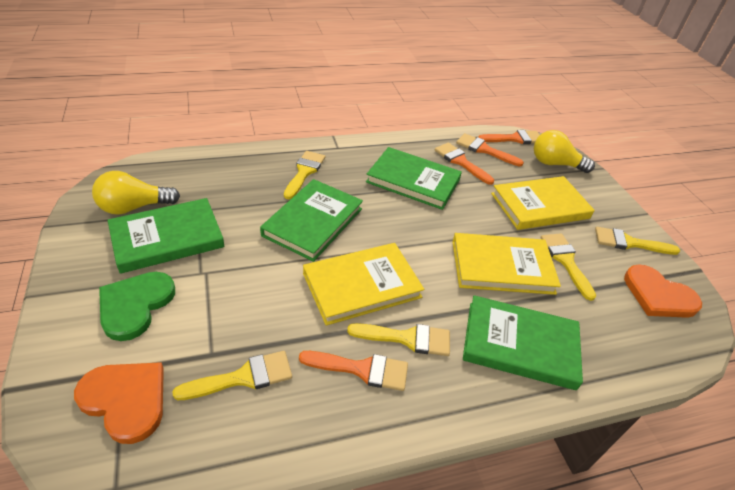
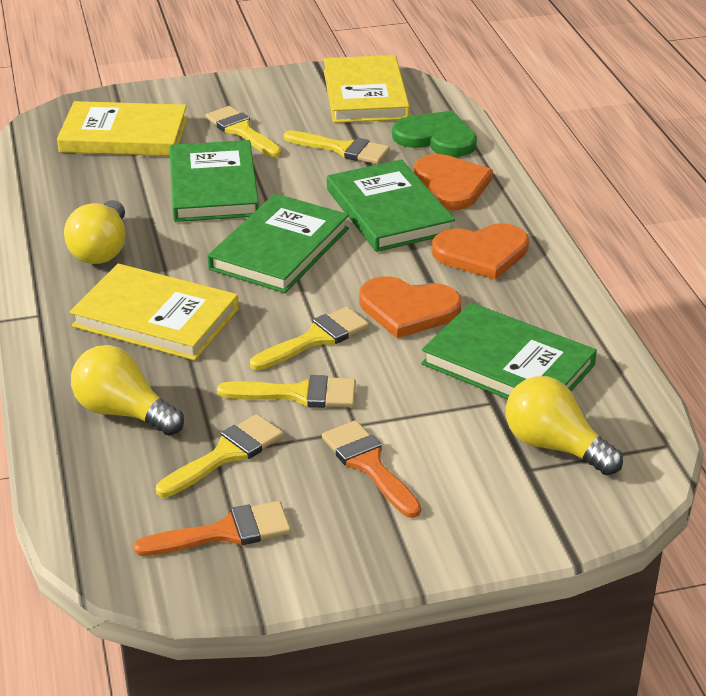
orange brush: [299,351,408,391] [435,143,494,185] [456,133,524,167] [478,130,540,144] = 4 -> [133,501,291,556] [322,420,421,518] = 2
orange heart: [74,362,164,444] [624,264,702,318] = 2 -> [359,276,461,339] [414,154,493,210] [432,223,529,280] = 3
yellow light bulb: [92,171,180,215] [534,130,595,173] = 2 -> [64,200,125,264] [71,345,184,436] [506,376,623,475] = 3

